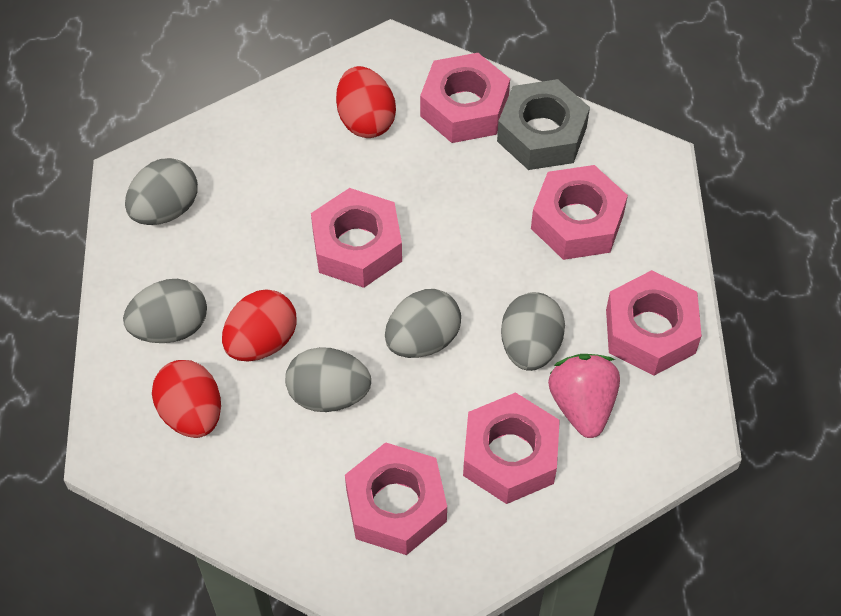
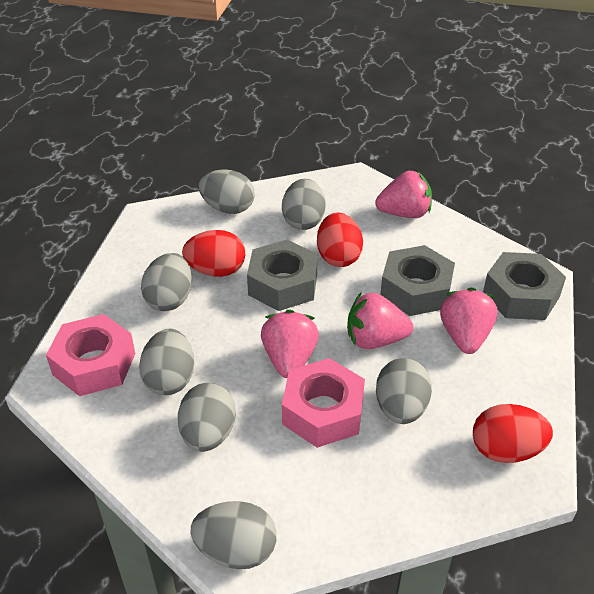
grey egg: [123,279,207,343] [125,158,198,225] [285,347,371,412] [385,289,461,358] [501,292,565,371] = 5 -> [139,329,194,395] [141,253,192,311] [178,383,236,452] [191,501,277,569] [198,169,255,214] [282,179,326,230] [376,358,432,424] = 7
grey nut: [497,79,590,170] = 1 -> [247,240,318,311] [380,245,455,316] [483,252,566,320] = 3
pink nut: [311,188,402,288] [345,442,447,555] [420,53,510,143] [463,392,560,504] [531,165,628,260] [606,270,702,375] = 6 -> [46,314,136,396] [282,358,365,448] = 2
pink strawberry: [548,354,620,438] = 1 -> [261,310,319,378] [347,292,413,349] [375,171,432,218] [440,287,497,354] = 4

